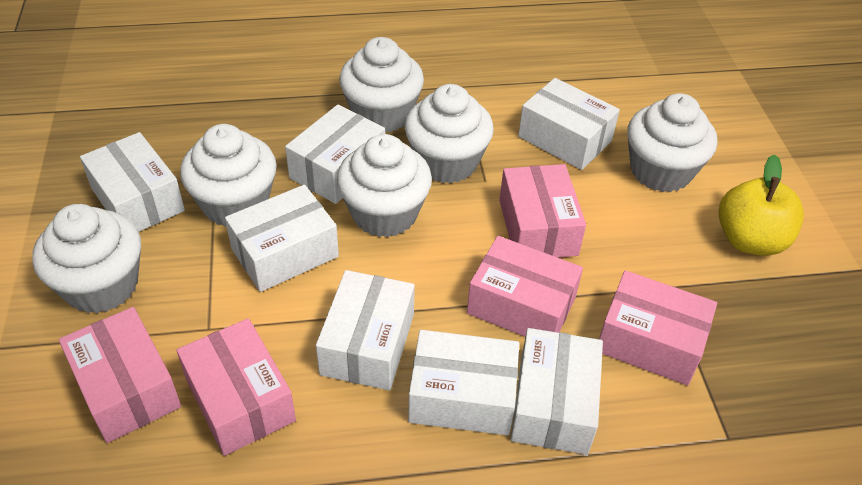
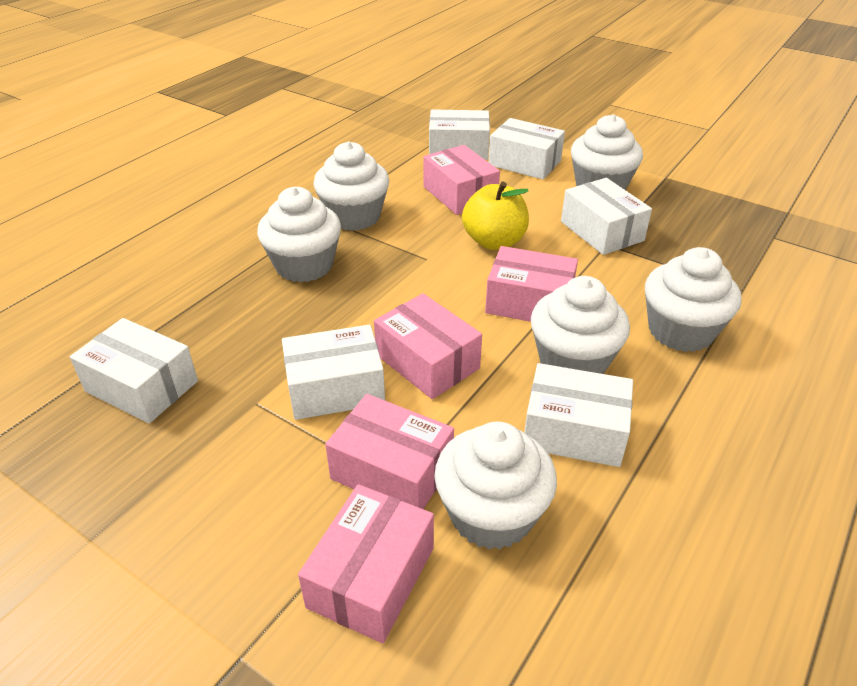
white box: [80,132,185,232] [225,185,339,292] [285,104,385,204] [316,270,415,390] [408,330,519,435] [511,328,603,455] [518,78,620,170] = 7 -> [70,318,198,423] [282,325,385,420] [429,109,490,160] [489,118,565,180] [524,363,633,467] [561,178,652,255] = 6

